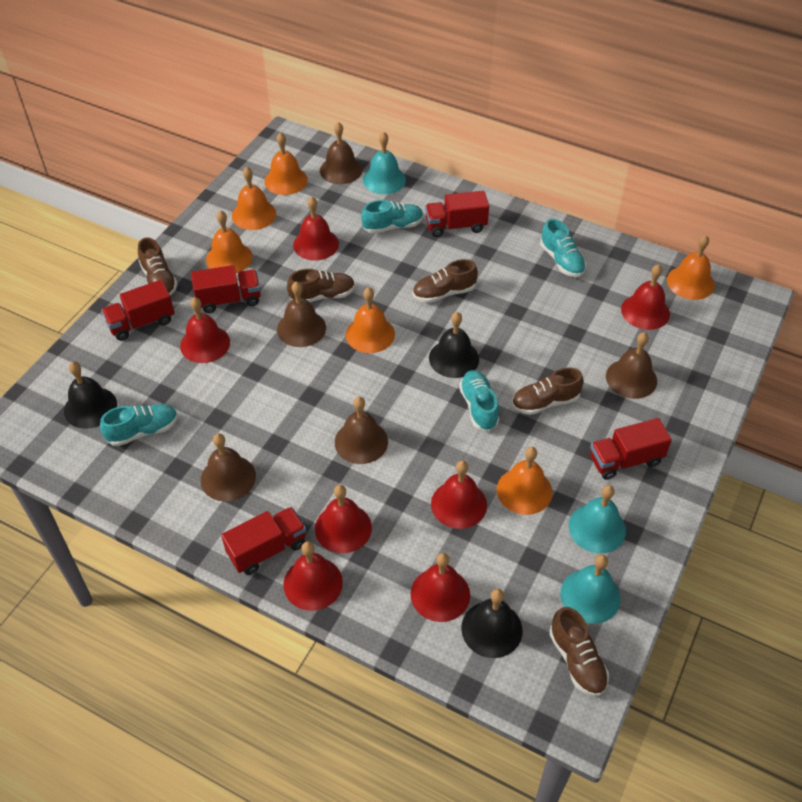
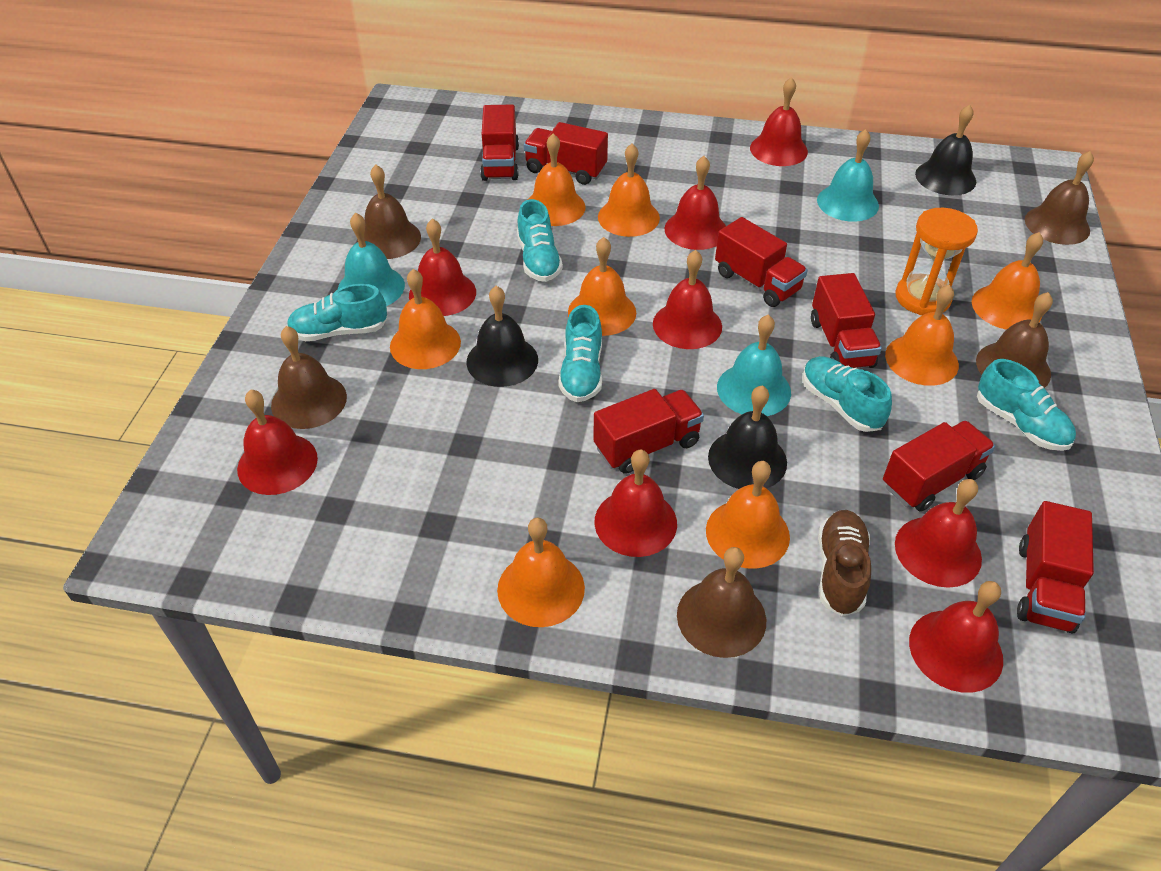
brown shoe: [138,237,178,295] [287,269,355,302] [413,259,478,303] [512,368,584,415] [549,607,609,696] = 5 -> [818,510,871,616] = 1
orange bell: [206,210,253,273] [232,167,276,230] [264,132,308,195] [346,287,395,353] [497,447,552,515] [667,235,715,300] = 6 -> [390,269,461,369] [497,517,585,627] [528,133,586,226] [568,237,636,336] [598,143,660,237] [706,461,790,569] [885,285,959,386] [972,232,1043,330] = 8
orange hourglass: none = 0 -> [895,208,978,315] = 1
red bell: [180,297,230,363] [283,542,343,611] [293,196,339,260] [315,485,372,553] [411,553,470,622] [431,460,487,529] [621,264,670,330] = 7 -> [237,390,318,495] [409,218,476,316] [594,449,677,557] [653,250,722,349] [664,156,726,250] [750,77,808,166] [895,479,982,588] [909,581,1003,693] = 8
red truck: [101,280,175,341] [191,265,261,313] [221,507,306,575] [425,191,489,237] [590,418,672,480] = 5 -> [480,105,519,181] [524,122,608,185] [593,389,704,474] [715,217,808,307] [811,273,882,368] [883,421,996,512] [1017,501,1094,633] = 7
turquoise shoe: [100,404,178,446] [361,200,424,234] [459,370,499,431] [540,219,586,277] = 4 -> [287,284,387,341] [517,199,563,282] [558,305,602,402] [802,356,892,432] [977,359,1076,451] = 5

